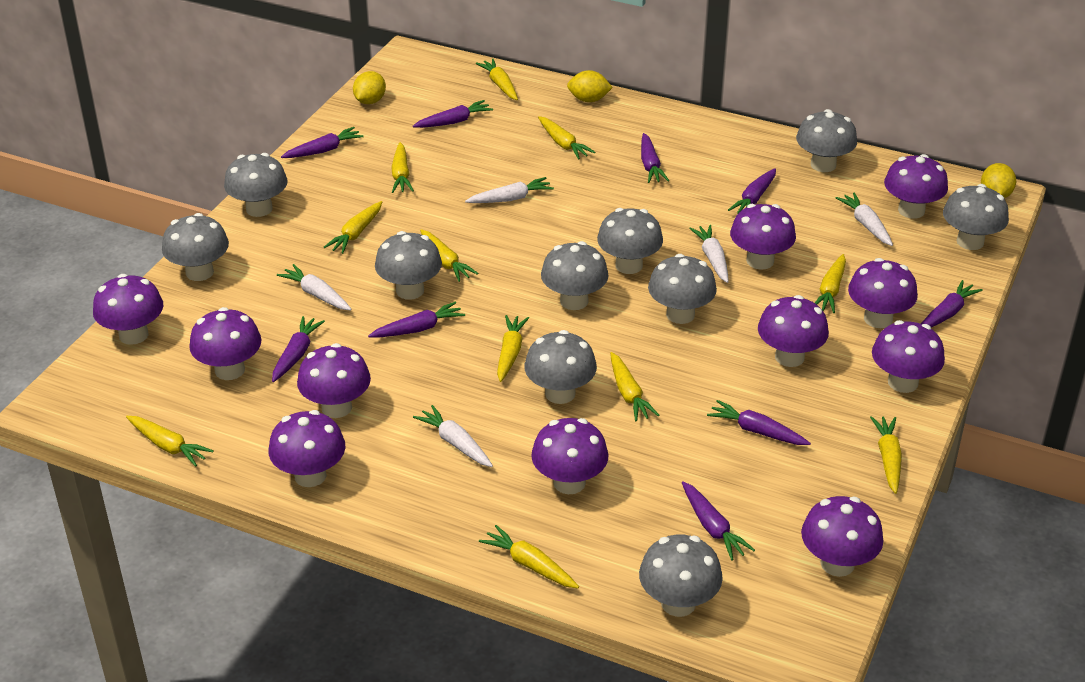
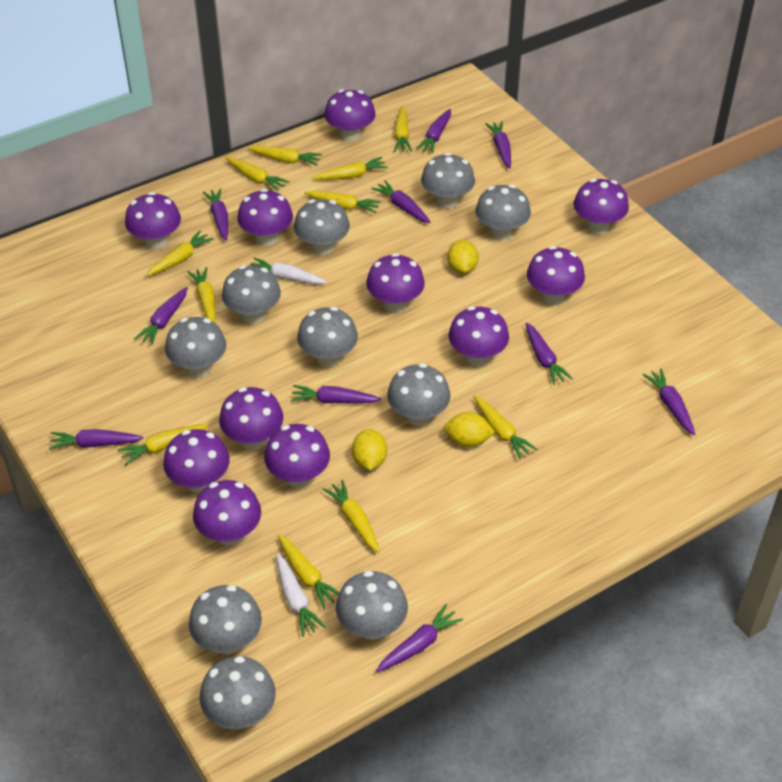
purple carrot: [272,316,325,382] [281,127,364,158] [368,301,465,337] [413,100,493,128] [641,133,669,183] [682,481,755,561] [707,400,811,445] [728,168,776,214] [921,280,983,327] = 9 -> [49,429,143,450] [134,287,188,345] [203,188,228,241] [291,385,381,404] [372,180,431,223] [376,604,463,672] [416,109,451,153] [485,121,511,169] [525,322,573,385] [642,369,696,436] = 10
white carrot: [277,264,352,311] [413,405,493,467] [465,177,554,203] [689,225,729,283] [836,193,893,246] = 5 -> [250,258,327,284] [276,553,326,637] = 2

